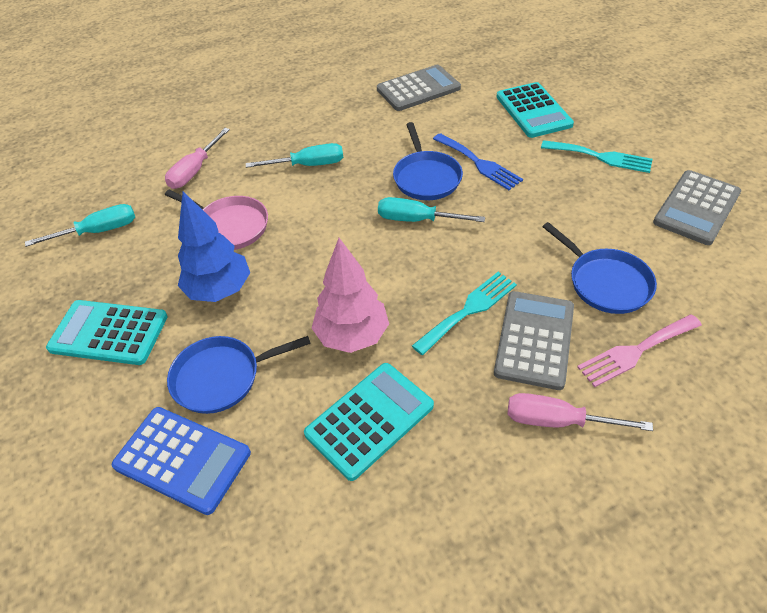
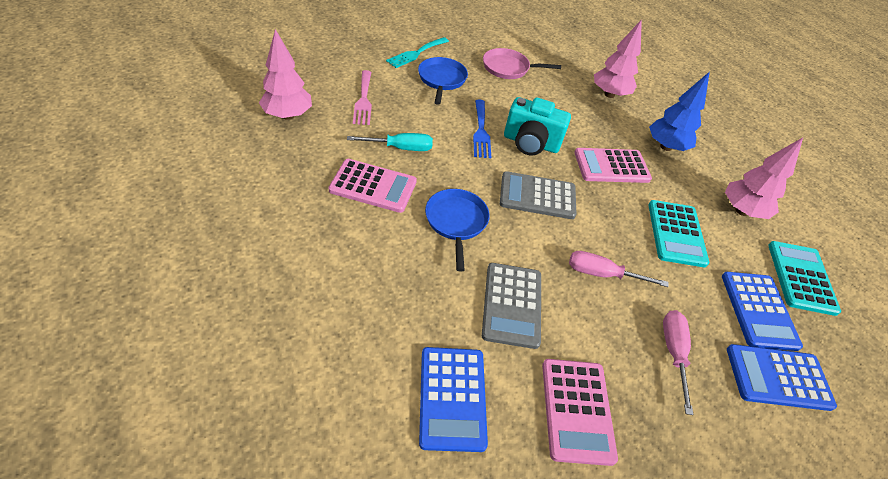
blue calculator: [112,407,251,515] = 1 -> [419,347,488,452] [722,272,803,351] [727,344,837,411] = 3
blue pan: [167,336,311,414] [393,122,463,200] [543,222,657,314] = 3 -> [418,57,468,105] [425,189,490,271] = 2
grey calculator: [377,65,461,111] [494,291,574,390] [653,170,741,245] = 3 -> [482,263,541,349] [500,171,577,219] = 2
pink calculator: none = 0 -> [328,159,417,213] [542,359,618,466] [574,148,652,183] = 3
pink tree: [312,238,389,353] = 1 -> [259,29,312,120] [594,19,642,98] [725,138,803,219] = 3
turquoise calculator: [46,300,168,365] [304,363,434,481] [497,82,574,138] = 3 -> [648,200,709,267] [768,241,841,316] = 2
turquoise camera: none = 0 -> [504,97,571,155] = 1
turquoise fork: [412,272,517,355] [541,140,653,173] = 2 -> [386,37,449,68] = 1
turquoise screwdriver: [25,204,135,247] [246,143,343,168] [378,197,485,222] = 3 -> [347,133,433,151] = 1

